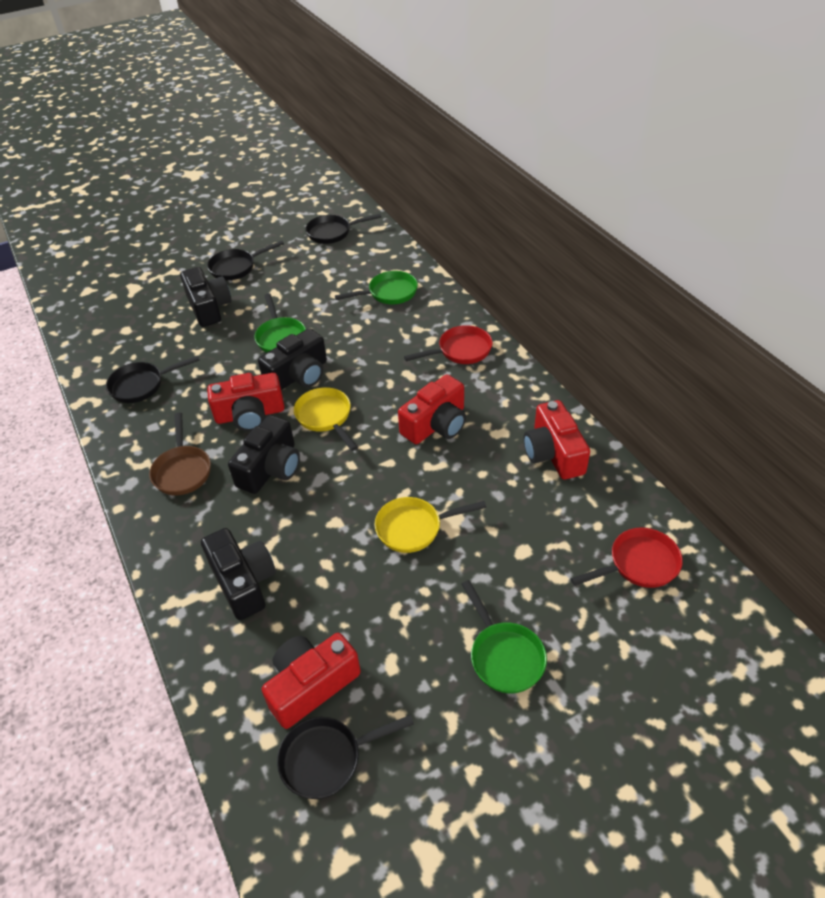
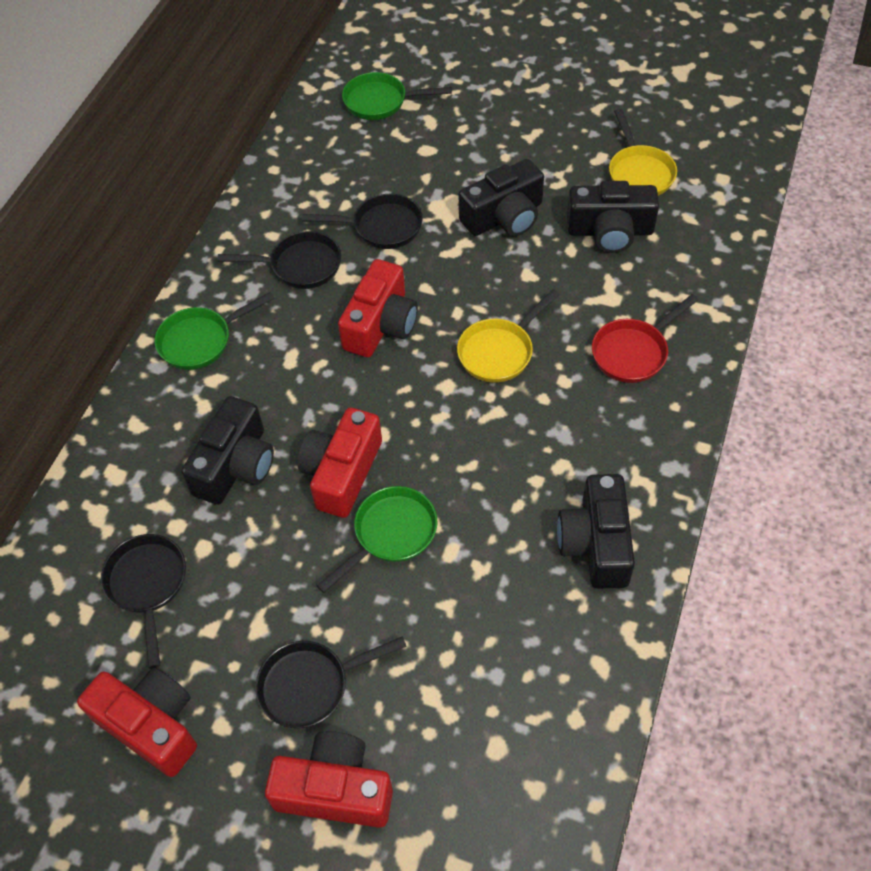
brown pan: [149,413,211,495] = 1 -> none = 0
red pan: [404,325,493,364] [570,528,683,588] = 2 -> [592,294,698,383] = 1

